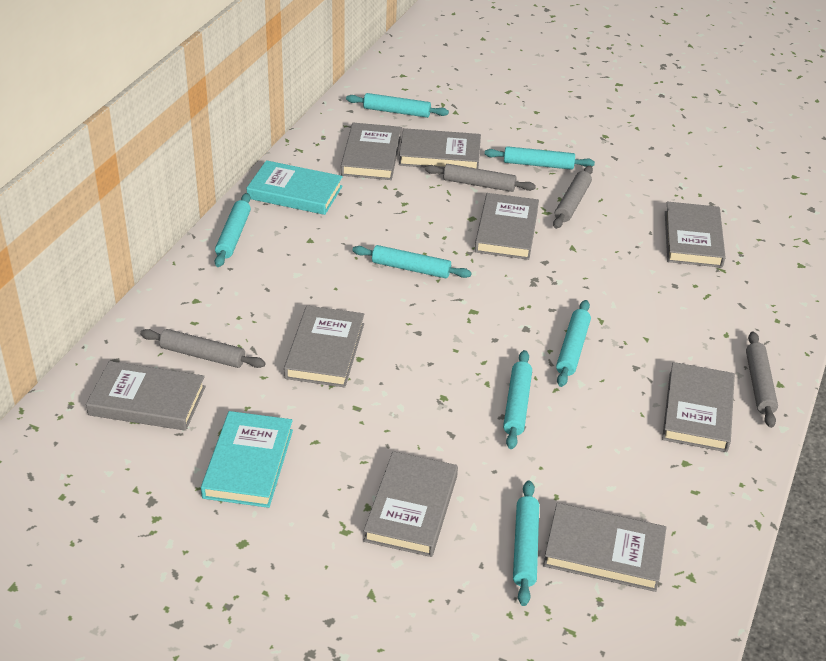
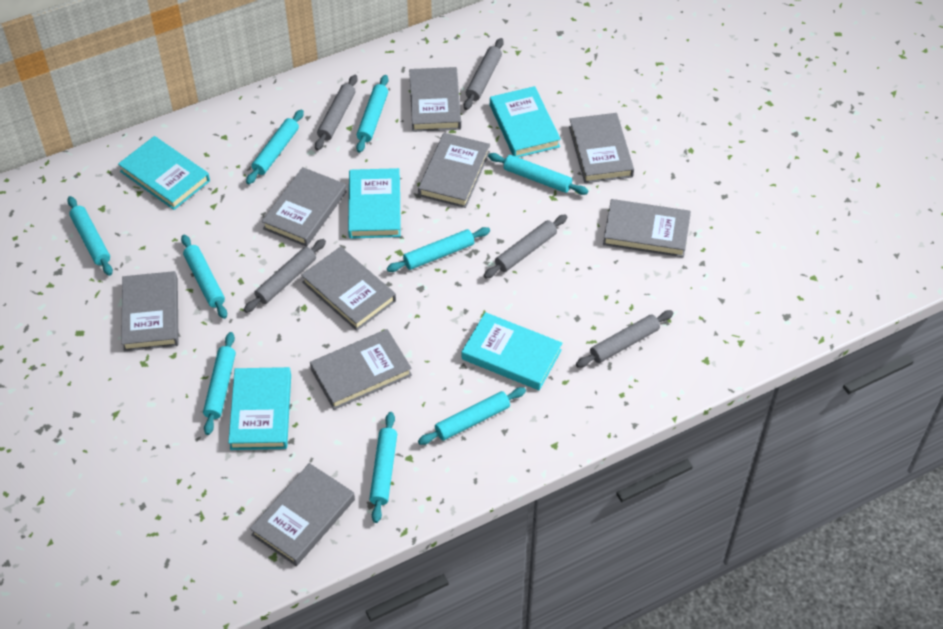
grey rolling pin: [140,329,265,368] [425,164,536,192] [553,166,593,229] [746,332,778,428] = 4 -> [244,239,326,313] [315,75,358,150] [464,38,504,110] [484,214,567,279] [576,310,674,368] = 5
turquoise book: [201,411,293,508] [247,160,343,215] = 2 -> [118,136,210,210] [228,367,291,450] [348,168,401,239] [462,312,562,390] [490,86,561,157] = 5
turquoise rolling pin: [215,193,251,267] [346,93,449,118] [352,245,472,278] [485,146,595,170] [503,350,532,449] [513,481,539,606] [556,300,591,387] = 7 -> [67,196,113,276] [181,235,227,319] [203,332,236,435] [246,110,304,184] [356,75,388,153] [369,412,397,523] [387,227,490,272] [418,387,526,445] [488,153,588,195] = 9

